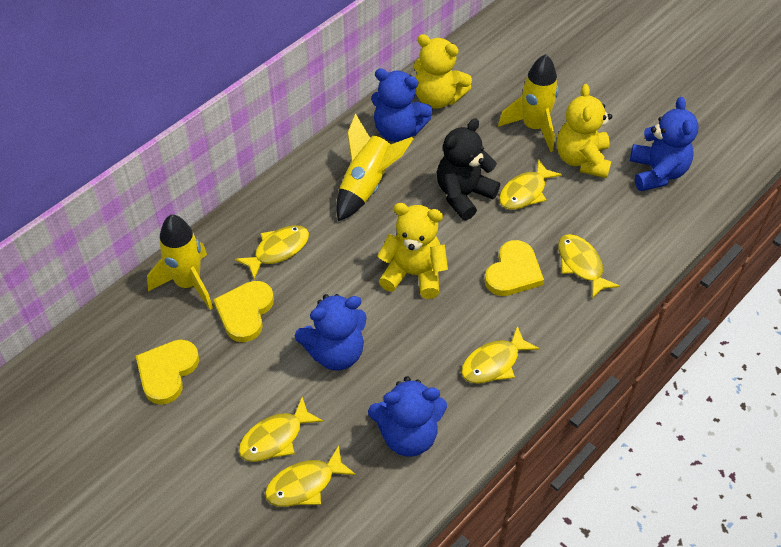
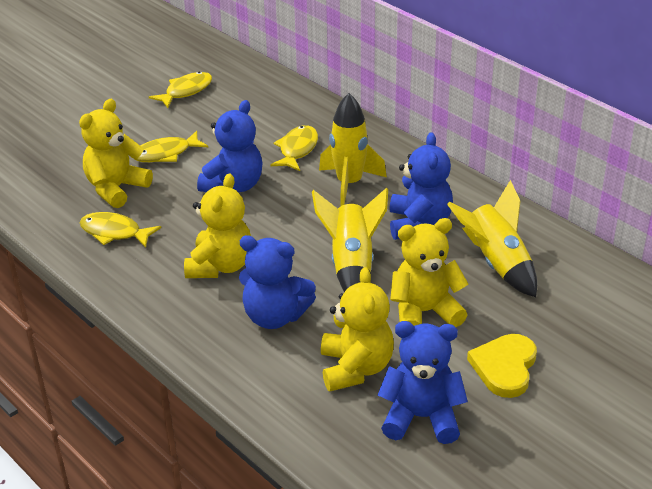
black teddy bear: [437,118,500,220] = 1 -> none = 0
yellow fish: [235,225,309,279] [239,397,323,462] [265,445,356,507] [462,326,539,383] [499,159,562,210] [558,234,620,299] = 6 -> [80,212,161,247] [136,131,208,162] [149,71,212,108] [270,125,318,171] = 4
yellow heart: [136,340,199,405] [213,281,274,342] [484,240,544,296] = 3 -> [467,334,537,398] = 1
yellow teddy bear: [377,203,448,299] [414,34,472,109] [557,84,612,178] = 3 -> [79,99,153,208] [184,173,251,278] [321,267,394,391] [390,218,469,327] = 4

